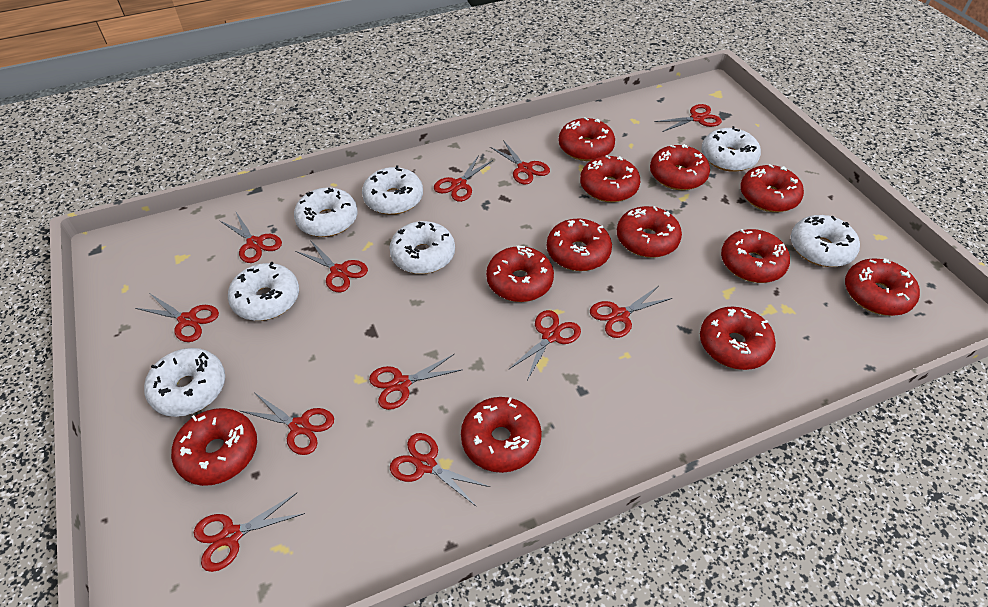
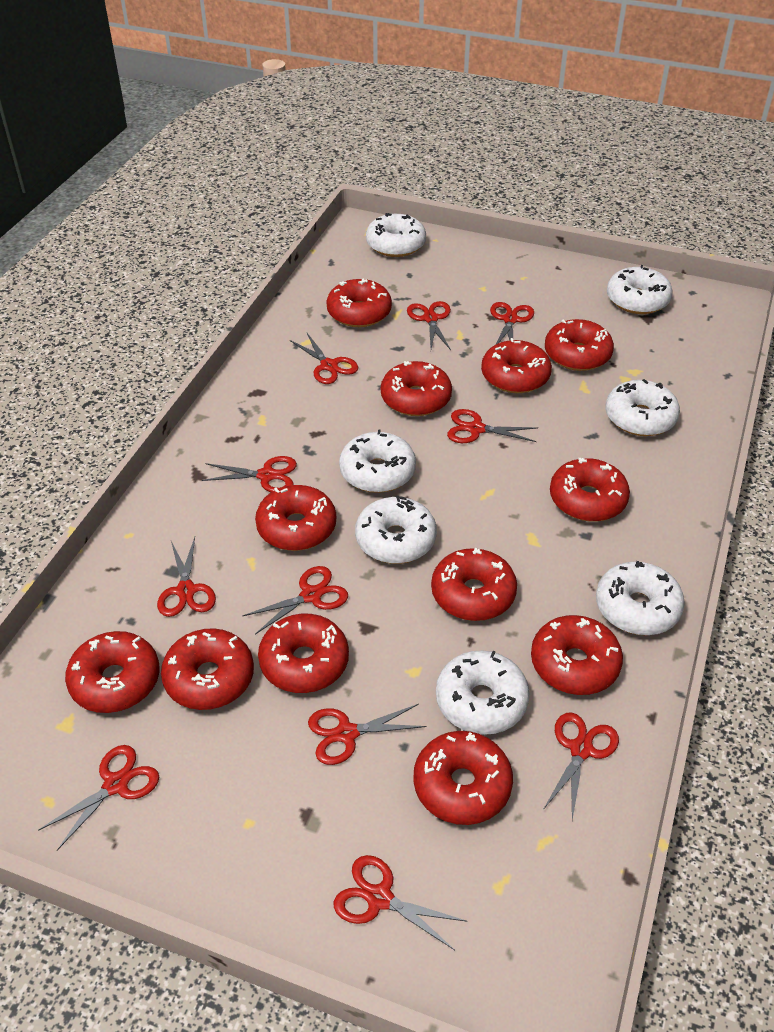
red scissors: [135,293,219,342] [194,493,305,572] [219,212,282,263] [241,393,334,455] [295,240,368,292] [369,354,463,410] [390,433,490,507] [434,155,493,202] [490,140,550,185] [508,310,581,380] [590,286,672,338] [654,104,722,132] = 12 -> [38,745,159,850] [157,537,216,617] [202,456,297,492] [242,566,348,634] [290,333,358,384] [308,704,427,765] [334,855,468,950] [407,301,451,350] [447,409,538,443] [490,302,534,344] [543,713,619,820] = 11

